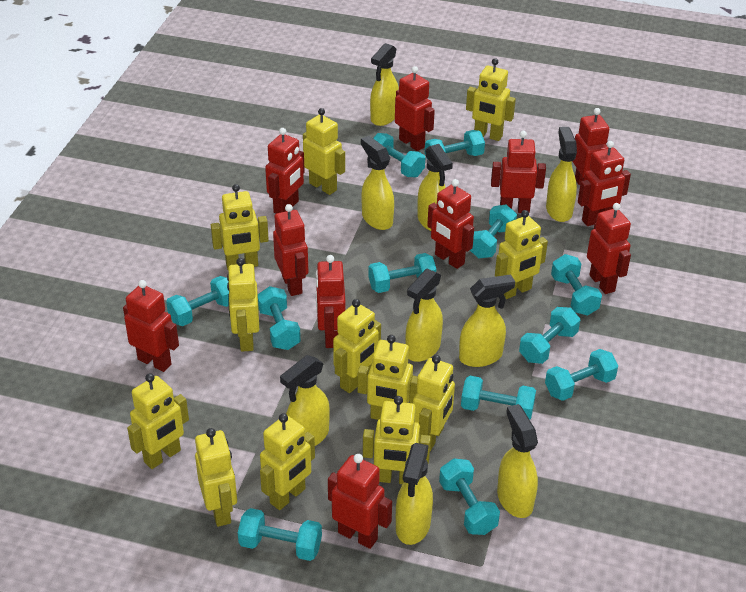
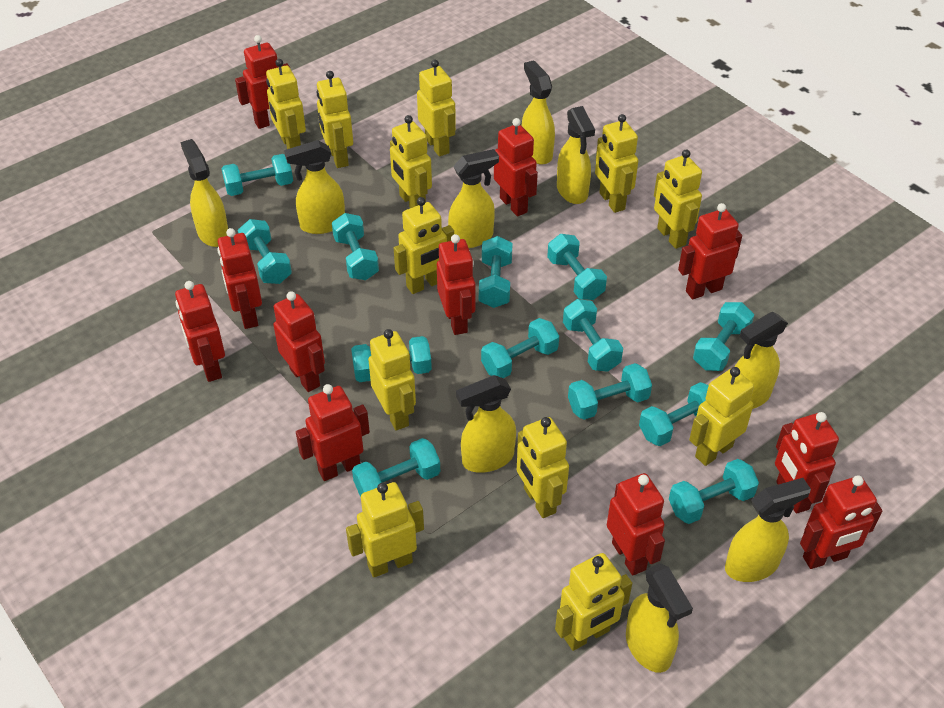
turquoise dumbbell: [166,276,229,326] [238,508,322,561] [258,286,301,350] [368,253,436,293] [373,133,425,177] [425,130,485,158] [439,458,500,535] [461,376,536,420] [470,205,517,258] [519,307,580,364] [545,349,618,401] [551,254,602,315] = 12 -> [221,154,293,196] [238,219,292,284] [332,213,379,280] [351,336,432,382] [352,438,440,497] [479,236,513,308] [481,318,559,378] [547,234,607,300] [563,299,623,372] [568,363,652,420] [639,382,709,446] [669,459,759,524] [693,302,754,371] = 13

